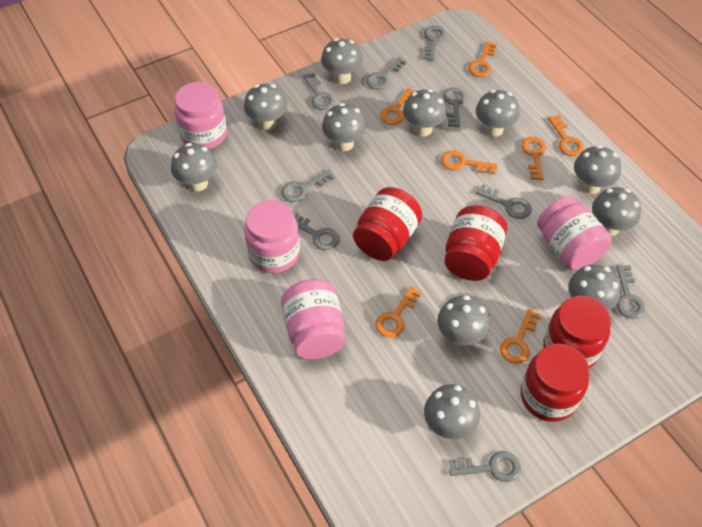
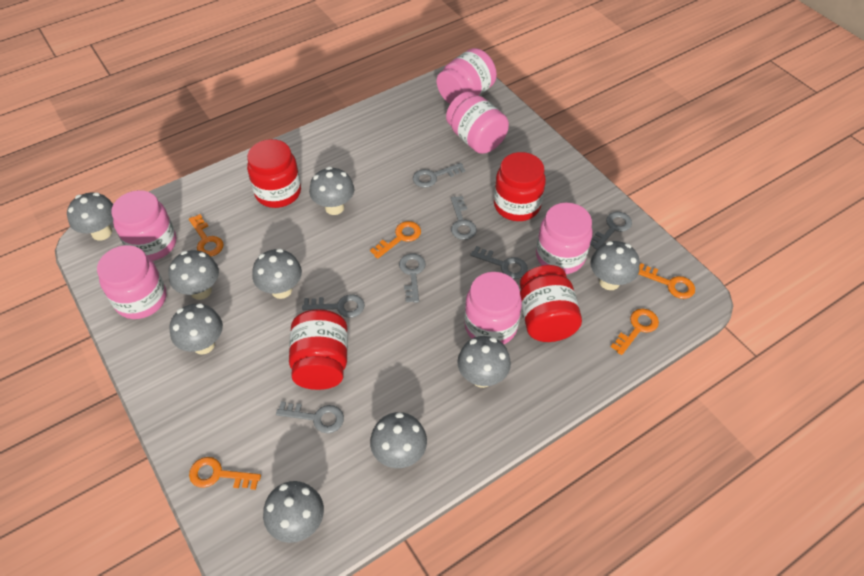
grey key: [281,169,335,202] [293,212,340,250] [303,73,335,110] [366,57,407,90] [423,26,446,61] [443,87,467,127] [449,451,521,482] [476,184,532,219] [616,264,645,319] = 9 -> [276,401,344,433] [302,294,365,318] [399,253,426,303] [413,163,465,188] [451,196,477,240] [470,246,528,279] [590,212,632,250] = 7
grey mushroom: [171,143,217,191] [244,84,287,130] [321,38,363,84] [322,103,366,151] [403,89,447,136] [424,384,480,439] [437,295,490,347] [476,90,520,137] [568,265,621,310] [574,145,621,194] [592,187,641,236] = 11 -> [67,192,113,241] [168,250,219,300] [169,304,223,354] [253,249,302,299] [263,481,324,543] [309,167,355,215] [370,412,427,468] [457,336,511,388] [590,241,640,290] = 9
orange key: [375,286,422,337] [380,88,416,125] [441,150,498,174] [468,42,497,77] [500,309,541,364] [521,137,546,180] [548,115,584,156] = 7 -> [189,214,223,257] [189,457,261,490] [370,221,421,259] [611,308,659,355] [639,263,695,299] = 5
pink jar: [174,82,227,149] [244,200,300,273] [281,279,345,359] [537,196,612,271] = 4 -> [97,245,166,319] [111,190,176,261] [437,48,497,104] [446,92,509,154] [464,272,522,344] [536,203,593,274] = 6

